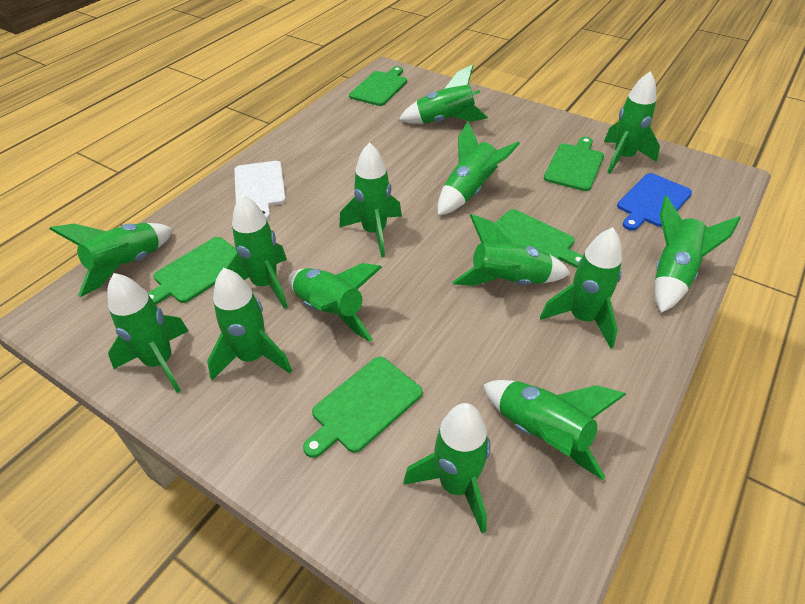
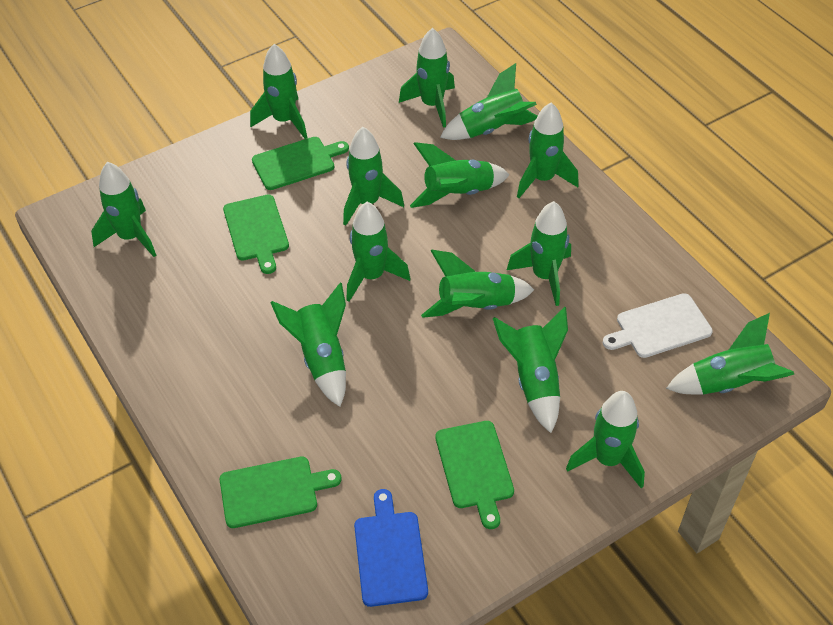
green cutting board: [148,237,237,305] [303,356,422,458] [349,66,407,106] [494,209,583,268] [544,137,604,191] = 5 -> [220,457,342,528] [223,195,289,274] [252,137,349,190] [435,421,514,529] = 4

